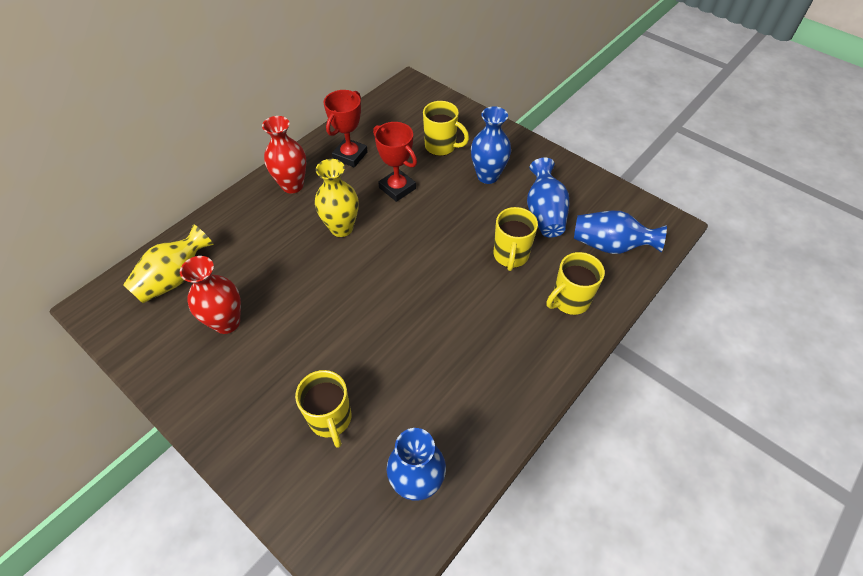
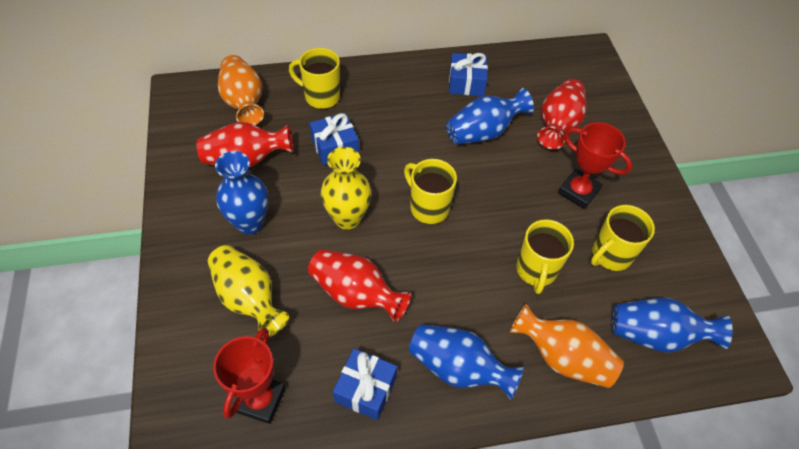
blue gift: none = 0 -> [310,113,359,165] [333,348,397,420] [449,53,488,96] = 3
orange vase: none = 0 -> [218,55,264,125] [509,303,624,388] = 2
red vase: [180,256,241,334] [262,116,307,193] = 2 -> [197,122,293,167] [308,249,411,322] [537,79,586,149] = 3

